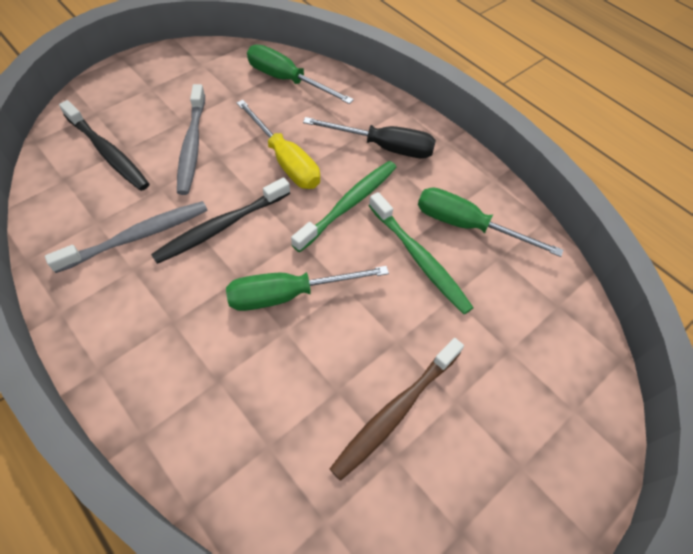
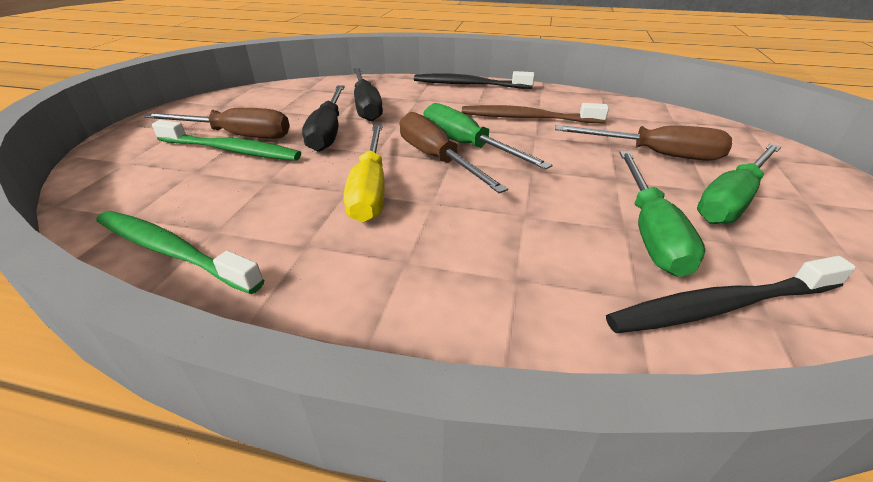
black screwdriver: [303,117,436,159] = 1 -> [302,85,345,152] [353,68,383,121] = 2
brown screwdriver: none = 0 -> [144,108,290,139] [400,112,508,193] [555,125,732,161] = 3
grey toothbrush: [45,201,207,273] [177,84,205,195] = 2 -> none = 0

